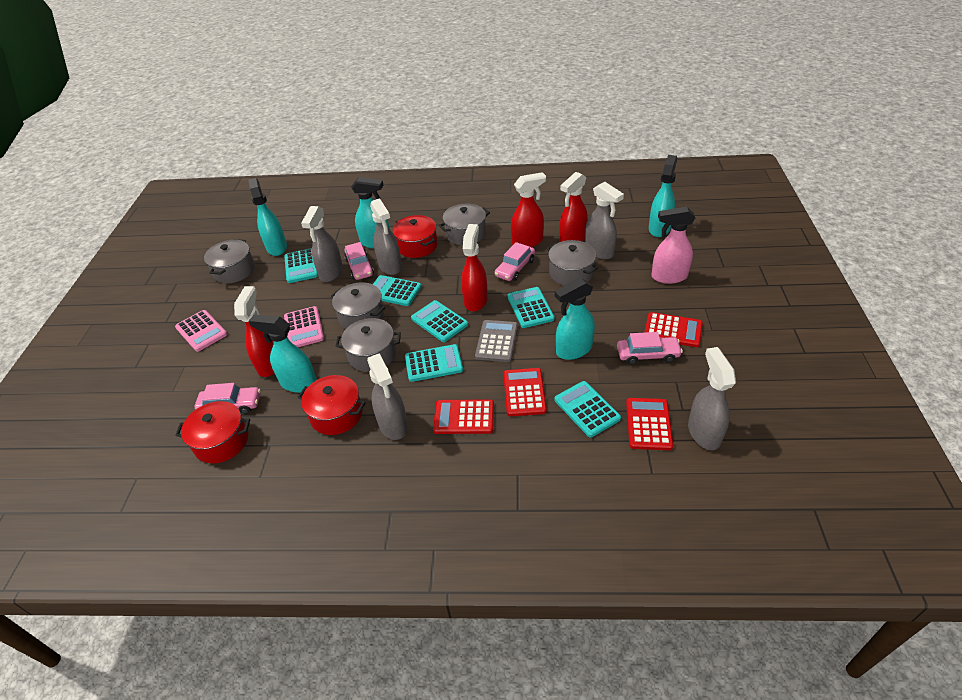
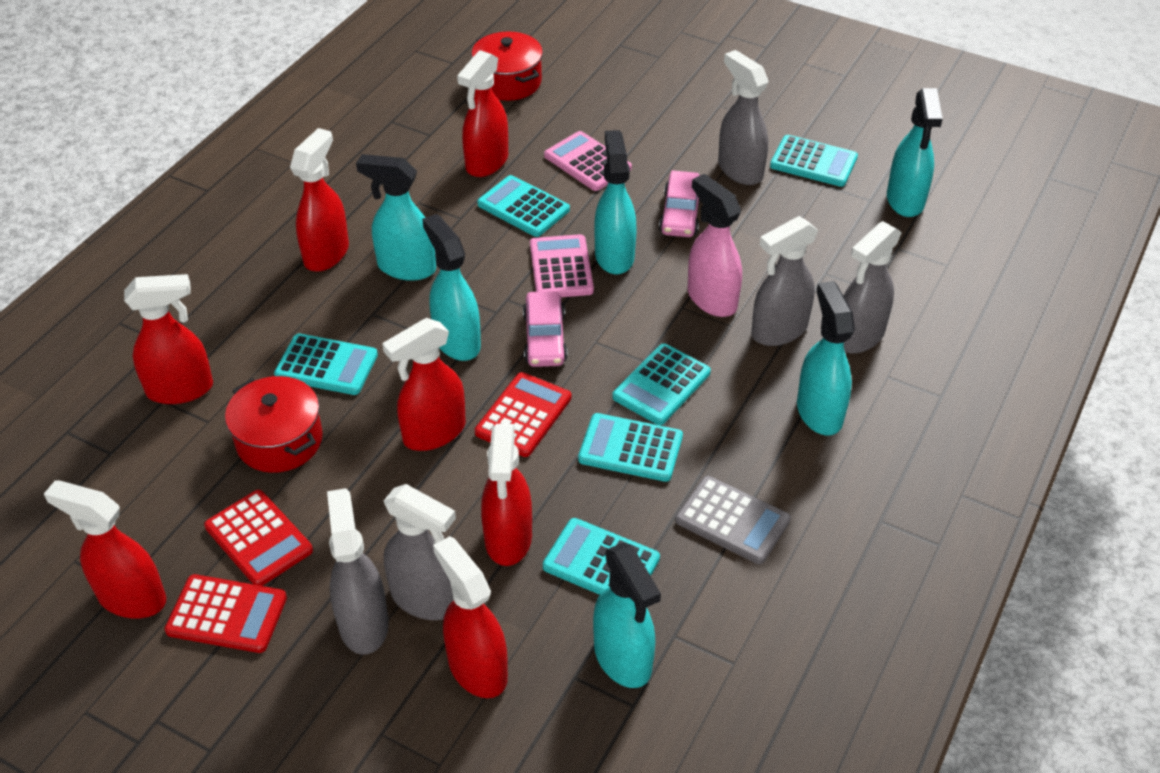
grey pot: [204,239,255,283] [331,282,385,329] [335,318,401,372] [439,204,490,245] [547,240,598,286] = 5 -> none = 0
pink car: [195,383,261,414] [344,242,374,280] [495,242,535,281] [617,332,683,365] = 4 -> [523,291,568,367] [659,170,700,237] = 2
red calculator: [433,399,494,434] [503,368,547,416] [626,398,673,450] [644,312,703,347] = 4 -> [164,574,287,653] [204,490,313,586] [475,372,571,457] = 3
red pot: [175,401,250,463] [298,375,366,435] [393,215,438,258] = 3 -> [225,376,323,473] [471,32,543,101] = 2
red spray bottle: [234,286,274,377] [461,224,488,312] [511,172,546,247] [559,172,588,242] = 4 -> [44,480,166,618] [124,274,213,404] [290,128,349,272] [382,318,466,451] [433,536,508,698] [457,50,508,177] [481,424,532,566] = 7
turquoise spray bottle: [248,178,287,256] [249,314,317,393] [351,177,390,248] [555,278,595,360] [649,155,678,237] = 5 -> [356,154,436,281] [422,214,481,361] [593,542,661,688] [594,130,637,274] [797,281,855,435] [887,88,943,217] = 6

